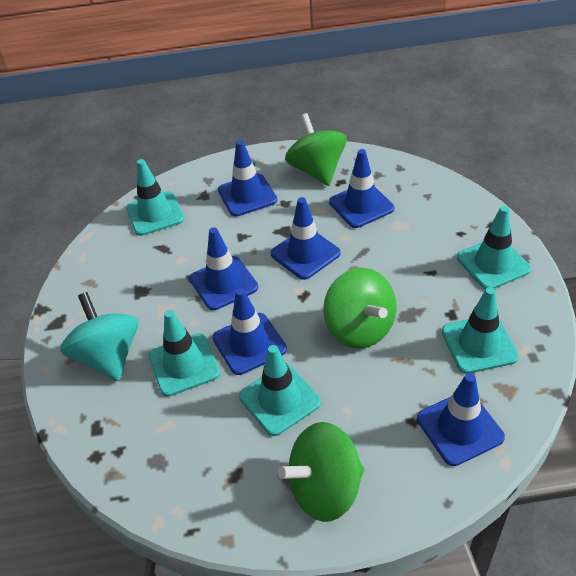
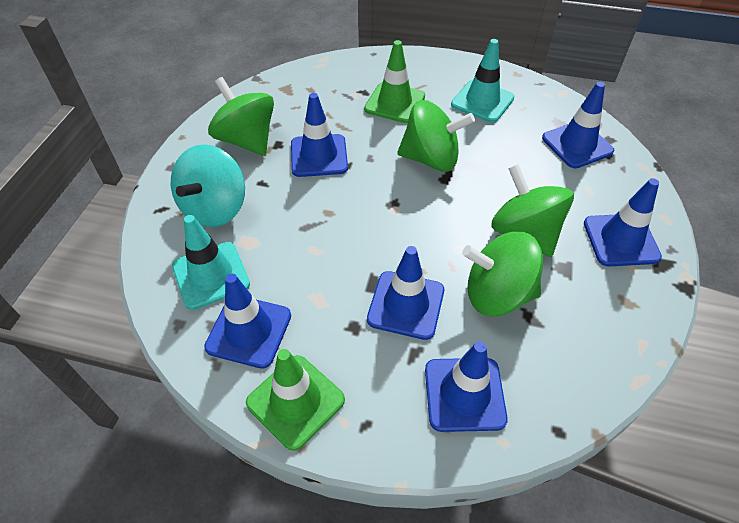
green spinning top: [278,422,364,522] [285,113,347,186] [323,268,397,349] = 3 -> [208,77,274,156] [397,100,475,172] [462,232,543,316] [491,164,574,257] = 4
green traffic cone: none = 0 -> [246,349,345,451] [364,40,425,123] = 2
turquoise traffic cone: [126,159,184,236] [149,310,220,397] [239,345,321,436] [442,287,519,374] [457,206,531,289] = 5 -> [172,215,250,310] [451,39,515,123] = 2

